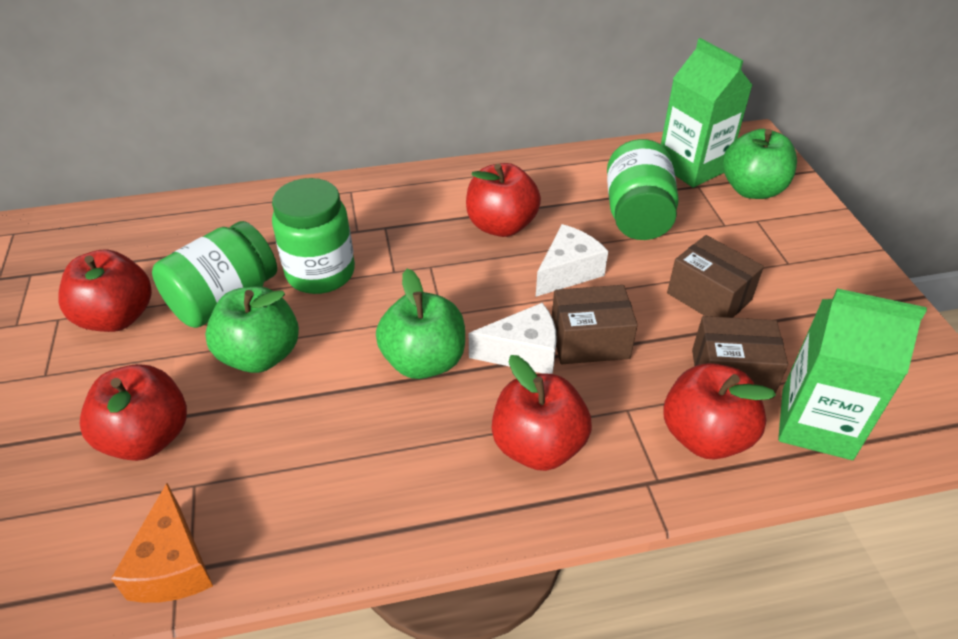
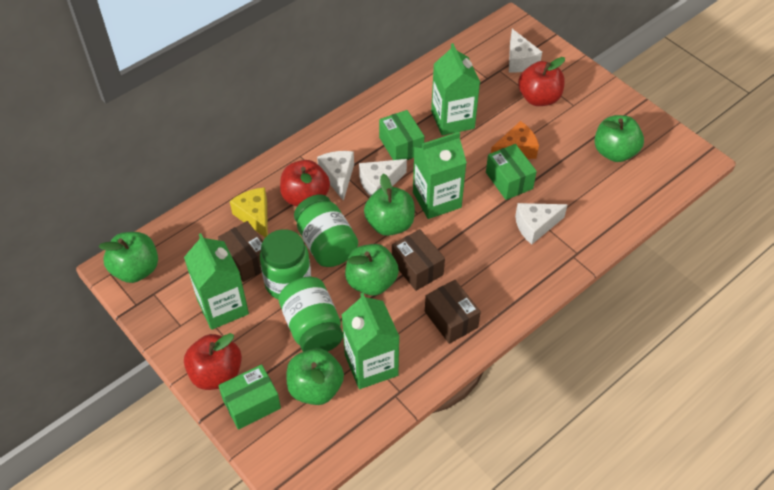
green apple: [205,286,299,373] [376,269,465,379] [723,129,797,199] = 3 -> [99,232,158,283] [287,348,344,405] [345,244,399,296] [364,174,415,236] [595,115,644,162] = 5
green box: none = 0 -> [218,364,281,430] [379,110,424,160] [486,144,537,200] = 3
green carton: [661,38,753,188] [778,288,927,460] = 2 -> [184,233,249,330] [342,293,400,389] [413,132,467,219] [431,43,480,136] = 4
red apple: [58,250,152,332] [80,364,187,461] [466,163,541,237] [492,355,592,471] [664,363,776,459] = 5 -> [184,333,242,390] [280,160,330,206] [518,57,565,106] = 3
white cheese: [469,303,557,374] [536,224,608,297] = 2 -> [317,151,354,201] [359,159,407,197] [509,29,542,72] [515,203,568,245] = 4
yellow cheese: none = 0 -> [230,187,268,237] = 1

